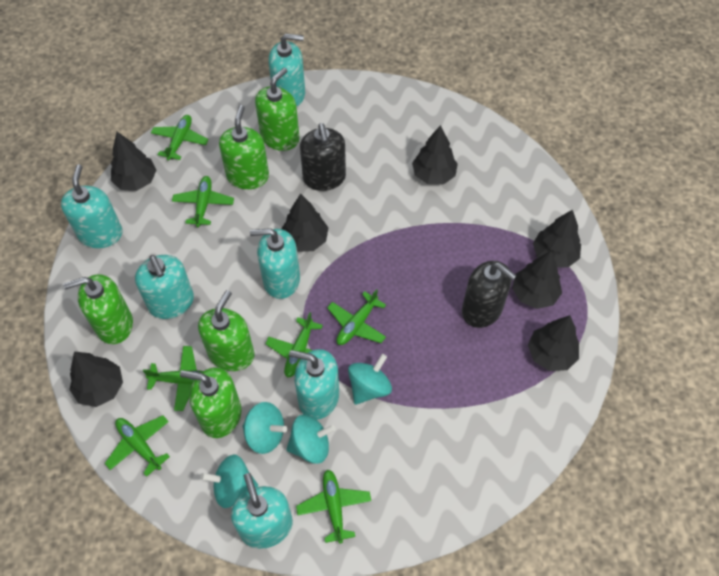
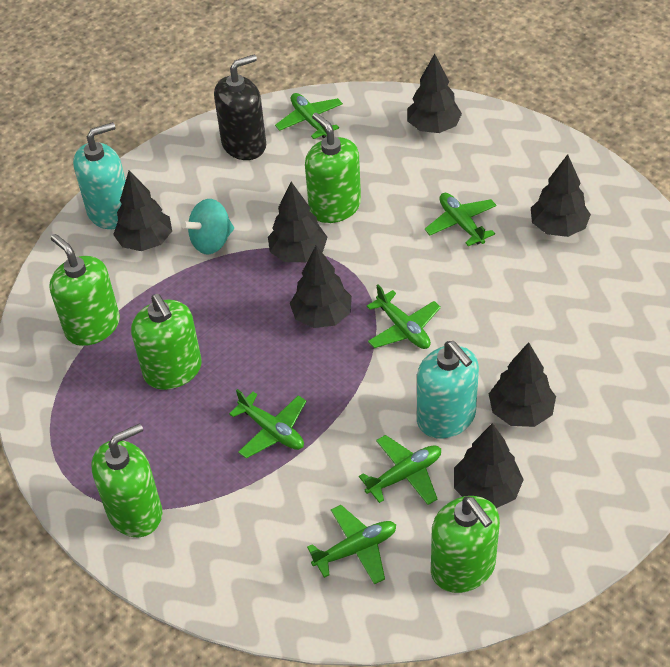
black soap dispenser: [300,123,346,191] [462,261,517,328] = 2 -> [214,55,266,160] = 1
green plane: [105,415,170,477] [143,346,203,411] [151,115,208,160] [172,176,234,227] [266,312,323,378] [296,470,371,544] [327,289,386,345] = 7 -> [229,389,307,458] [275,93,343,139] [307,505,396,584] [359,435,441,505] [367,284,441,349] [425,193,497,246] = 6
turquoise soap dispenser: [61,164,122,248] [135,255,194,319] [231,473,293,549] [250,228,300,299] [268,34,305,106] [289,349,339,420] = 6 -> [73,122,126,229] [417,341,479,439] = 2
turquoise spinning top: [200,454,258,508] [242,402,287,454] [286,415,336,464] [348,354,392,405] = 4 -> [182,199,234,255] = 1

